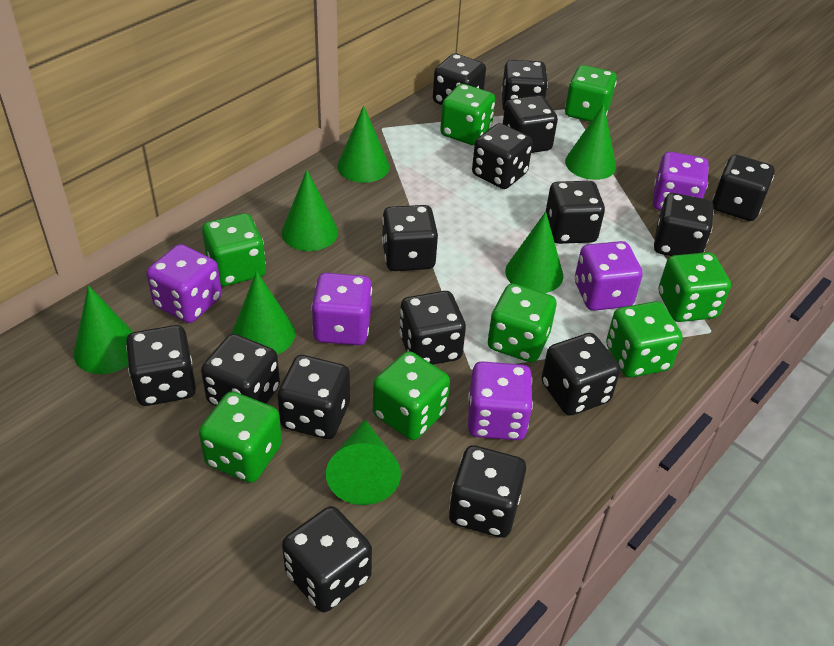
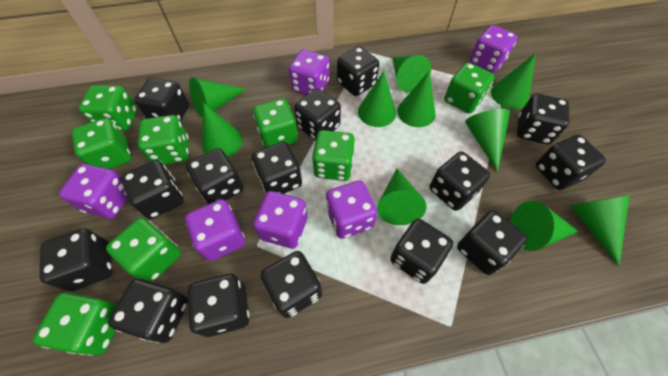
green cone: [73,285,133,374] [232,271,295,355] [282,170,338,251] [326,420,401,505] [337,105,389,183] [505,211,563,293] [565,104,616,180] = 7 -> [189,77,247,118] [202,103,243,157] [358,71,396,127] [377,169,426,225] [393,55,431,93] [397,71,436,127] [465,109,510,172] [491,53,536,109] [510,201,579,251] [570,195,629,267] = 10
purple dice: [146,244,222,323] [311,273,372,345] [468,361,533,440] [575,241,643,311] [653,152,709,210] = 5 -> [59,164,128,219] [185,199,245,261] [253,191,307,249] [289,50,330,95] [326,181,378,239] [470,25,517,73] = 6

